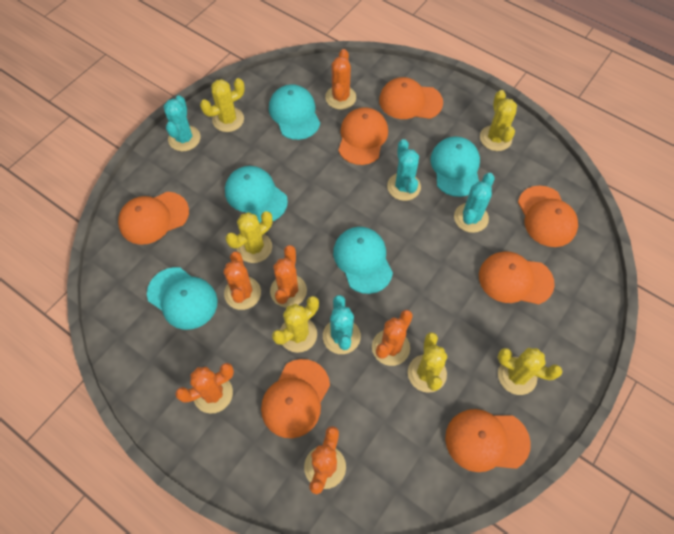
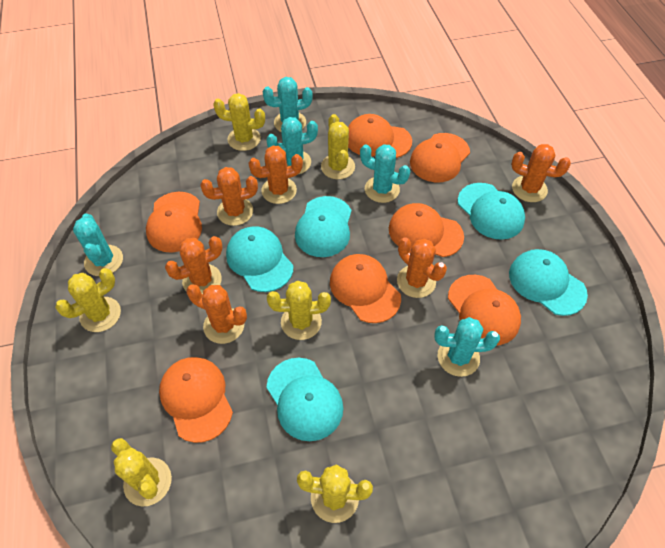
turquoise cactus: [164,96,201,151] [323,295,361,354] [387,139,421,201] [454,173,495,233] = 4 -> [73,214,123,276] [263,77,313,132] [266,117,318,174] [360,144,410,203] [434,317,500,377] = 5

